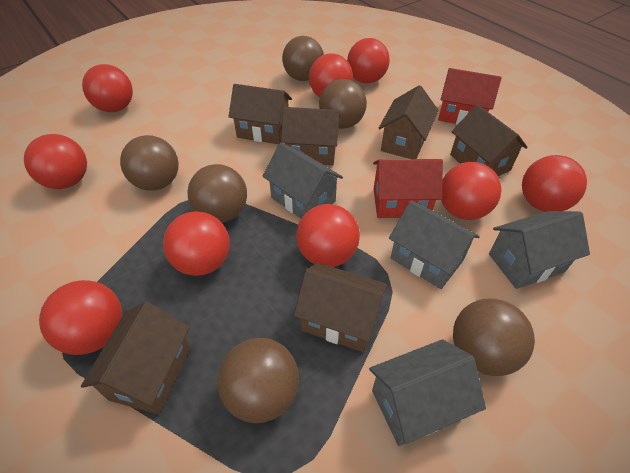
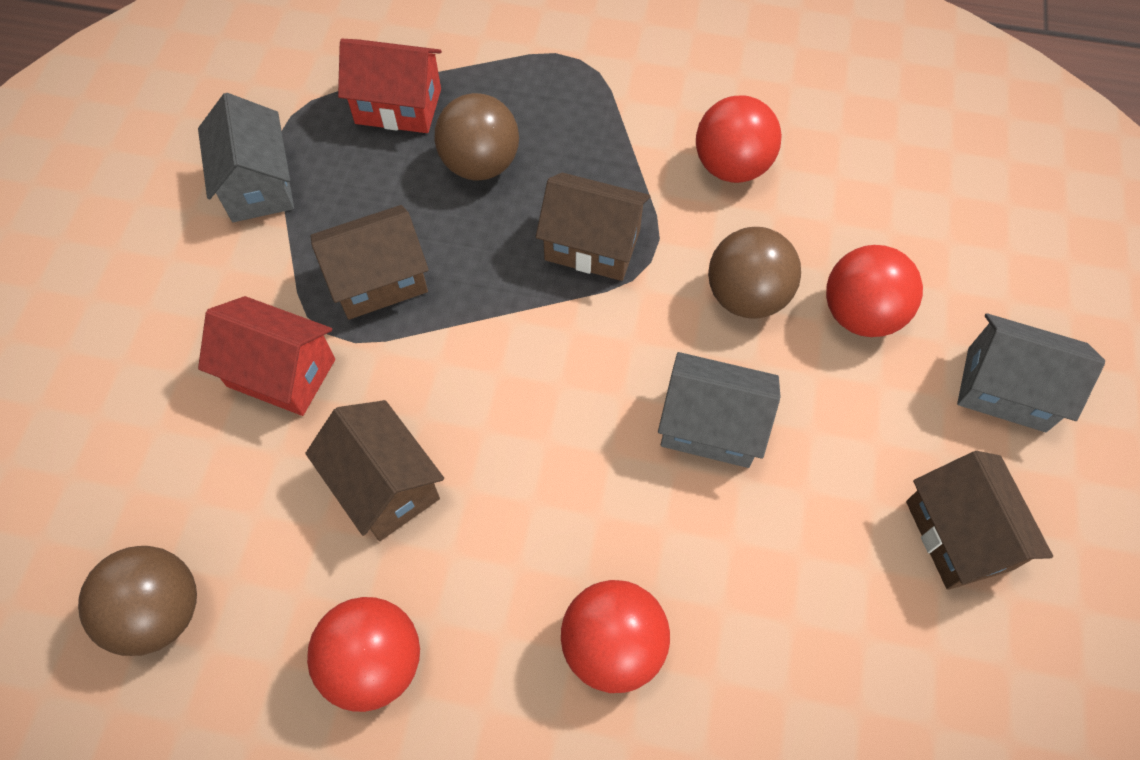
brown ball: [120,135,179,191] [187,164,247,223] [217,338,299,423] [282,36,324,81] [319,79,367,129] [453,298,535,376] = 6 -> [78,546,197,656] [435,93,519,181] [708,227,801,319] = 3
brown house: [81,302,190,414] [228,84,292,144] [281,107,340,166] [294,263,388,352] [379,85,439,159] [450,104,528,176] = 6 -> [305,400,444,541] [310,205,429,320] [536,173,650,281] [906,451,1053,590] = 4
grey house: [262,143,343,218] [369,339,486,446] [389,201,480,289] [489,211,590,289] = 4 -> [198,93,294,222] [658,352,781,468] [957,313,1105,432] = 3
red ball: [24,134,87,189] [39,280,122,355] [82,64,133,112] [163,211,230,276] [296,204,360,267] [309,53,353,97] [347,38,390,83] [441,162,501,220] [522,155,587,212] = 9 -> [307,597,420,712] [561,580,670,693] [696,95,782,183] [826,245,923,337] = 4

